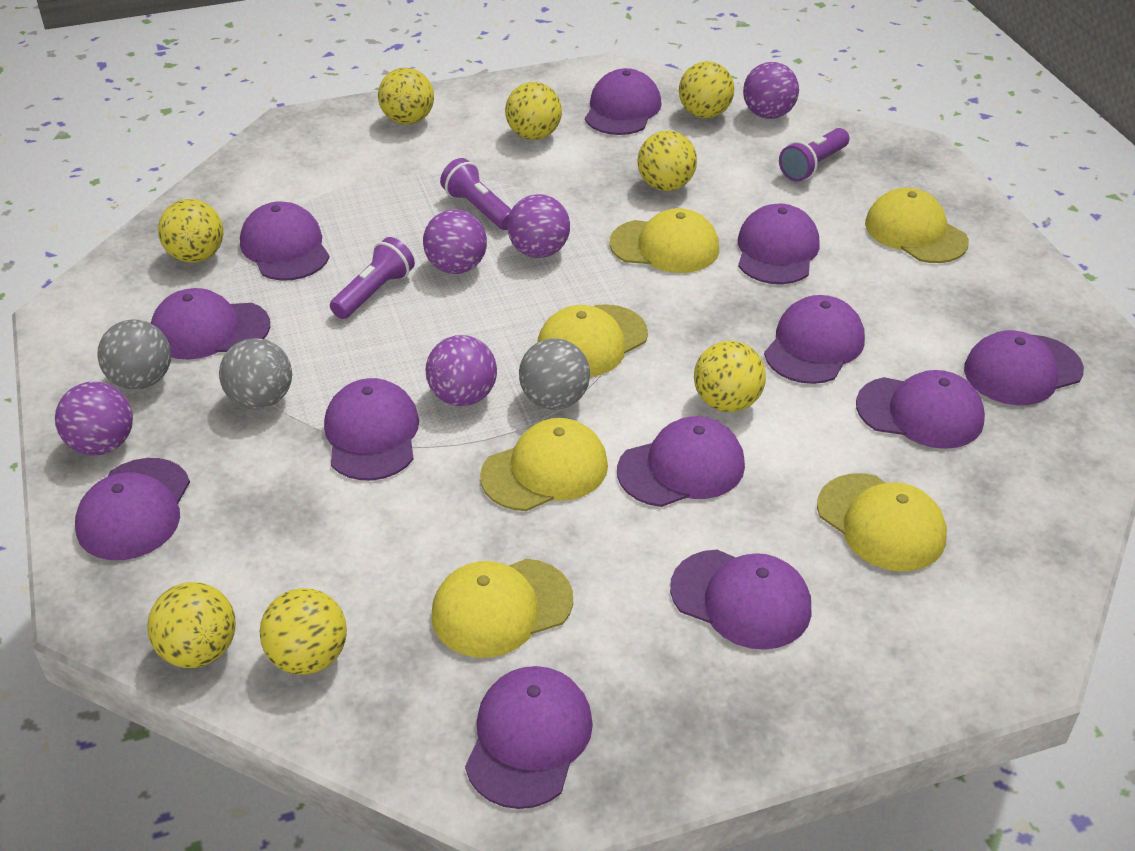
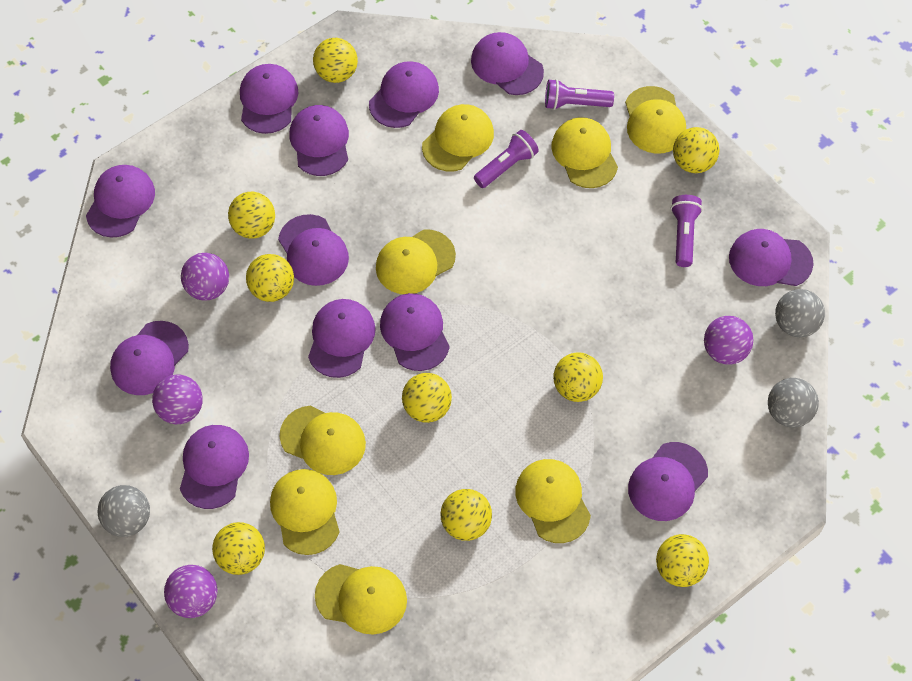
purple ball: [55,382,133,455] [423,209,487,274] [426,335,497,406] [507,194,570,258] [743,62,799,119] = 5 -> [152,375,203,424] [164,565,218,618] [181,253,229,301] [704,316,753,365] = 4
yellow ball: [147,582,236,668] [158,199,223,263] [260,588,347,675] [378,67,434,125] [505,82,562,140] [638,131,697,191] [679,61,734,118] [694,341,766,412] = 8 -> [212,522,265,575] [228,192,275,239] [246,254,294,302] [313,38,358,83] [402,373,452,423] [440,489,492,541] [553,352,603,402] [656,534,709,587] [673,127,719,173] = 9
yellow cap: [431,559,573,658] [480,418,608,511] [537,304,648,377] [610,208,719,273] [817,473,947,571] [865,188,969,263] = 6 -> [270,469,340,555] [280,406,366,475] [315,564,407,635] [376,229,456,294] [422,104,494,171] [515,459,591,543] [551,117,618,188] [625,86,686,153] = 8

